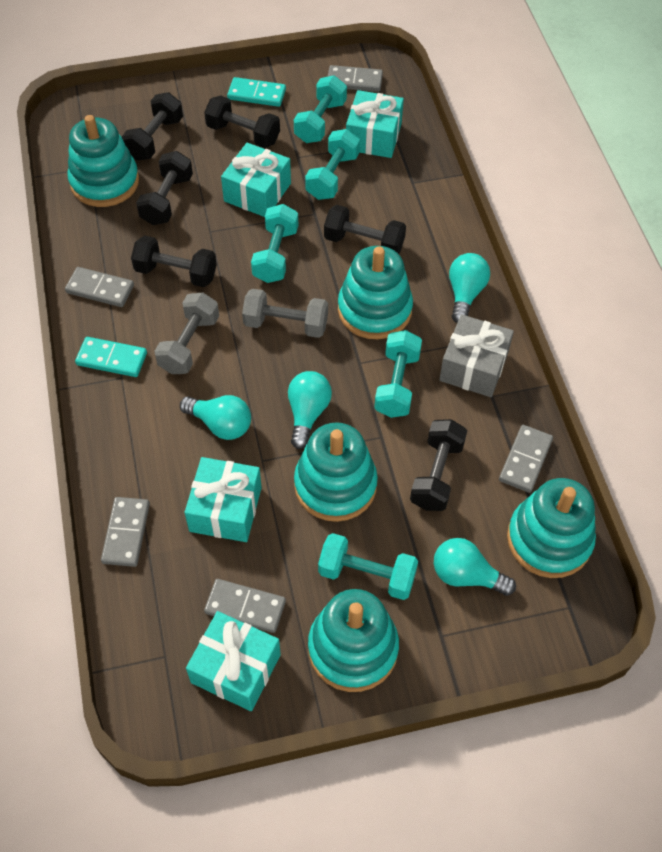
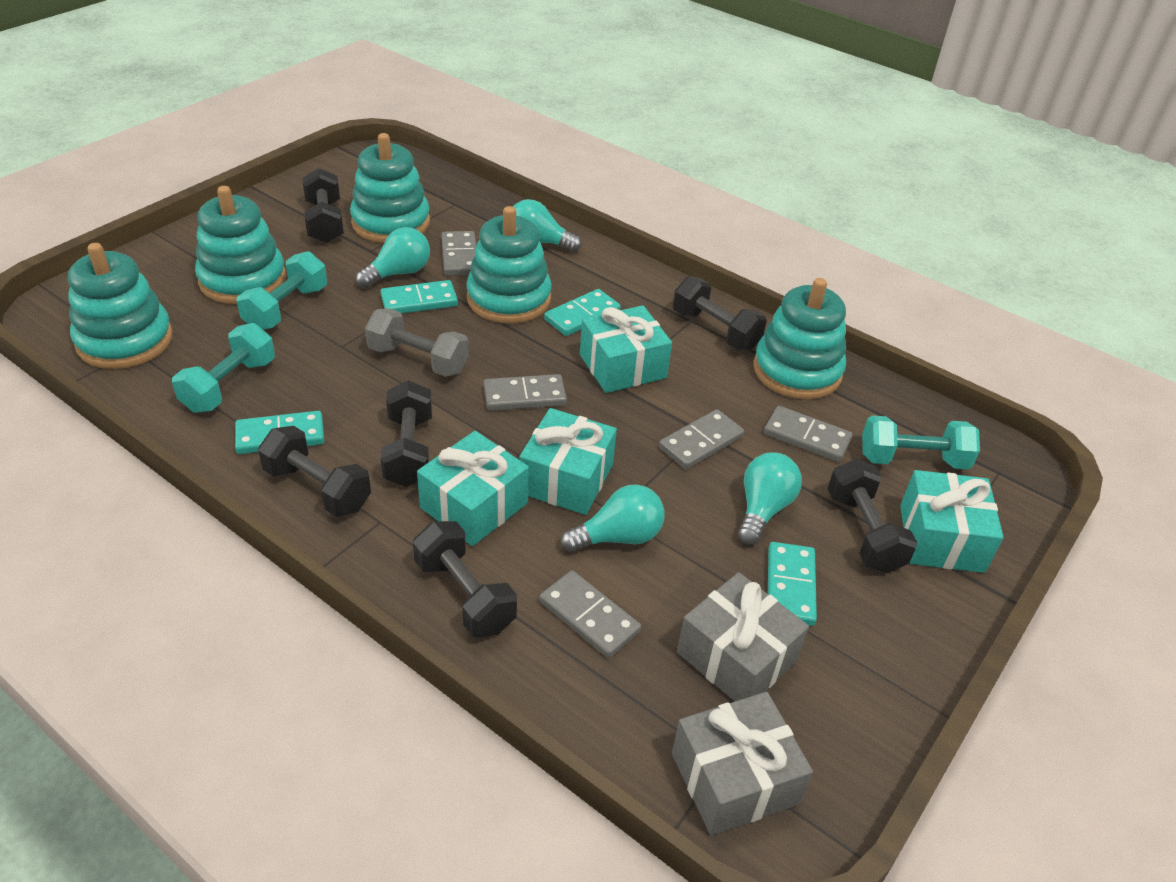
grey dumbbell: [154,293,219,374] [242,289,328,338] = 2 -> [365,308,469,377] = 1
grey gift: [439,314,514,397] = 1 -> [672,692,813,836] [677,572,809,701] = 2
turquoise domino: [75,337,147,377] [227,77,286,107] = 2 -> [235,411,324,454] [380,280,458,313] [544,289,621,336] [768,542,817,626] = 4
turquoise dumbbell: [251,204,298,283] [294,75,347,143] [305,129,360,200] [318,533,418,600] [374,330,422,418] = 5 -> [172,323,275,413] [237,251,327,330] [862,415,980,469] = 3

